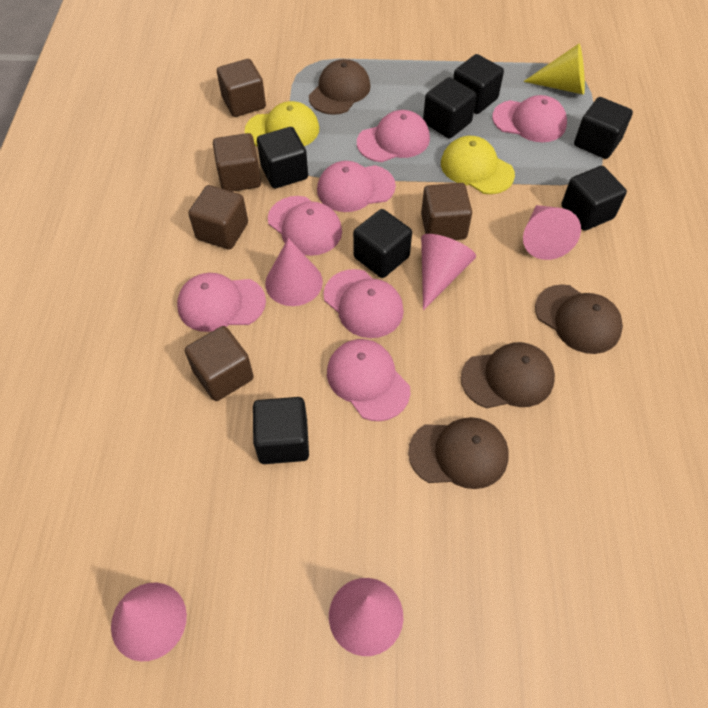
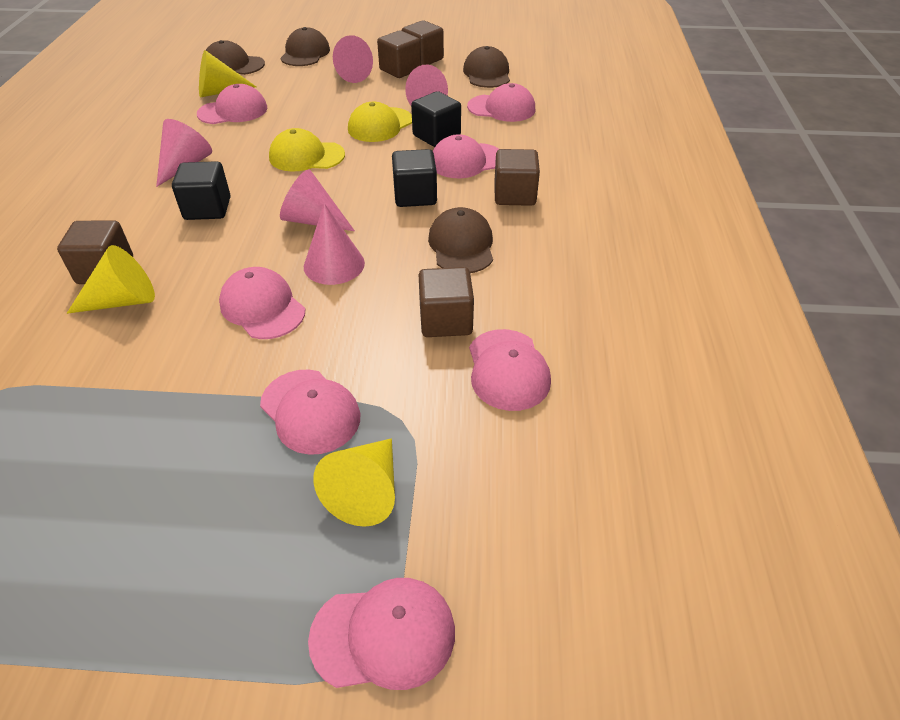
black cube: [253,397,309,464] [257,127,308,189] [353,209,412,278] [423,77,477,139] [453,54,504,114] [561,166,627,231] [574,97,633,159] = 7 -> [172,161,231,220] [392,149,437,207] [411,91,461,147] = 3
yellow cone: [523,44,585,95] = 1 -> [67,245,155,314] [199,50,256,97] [313,438,395,527] = 3

